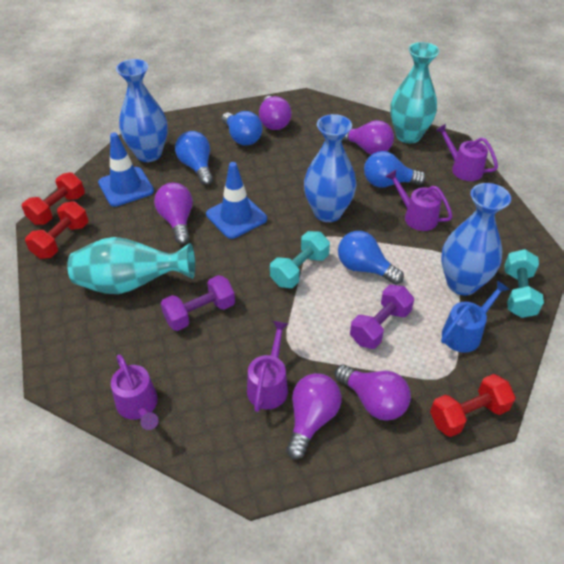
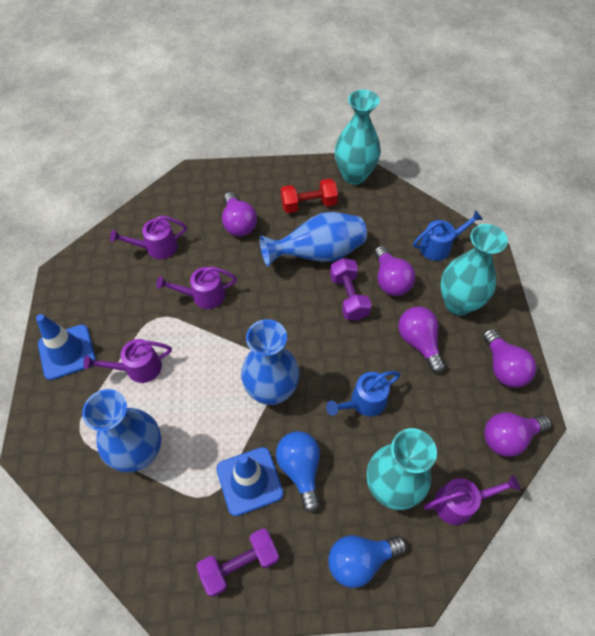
blue light bulb: [175,131,213,185] [222,111,263,145] [338,231,404,285] [364,151,426,187] = 4 -> [276,431,320,513] [328,535,407,588] = 2
blue watering can: [441,280,510,353] = 1 -> [326,371,401,416] [413,210,483,261] = 2
red dumbbell: [22,172,85,225] [25,201,88,259] [430,374,516,437] = 3 -> [281,179,338,213] = 1
turquoise dumbbell: [270,231,330,288] [504,249,544,318] = 2 -> none = 0
turquoise vase: [67,237,195,294] [390,42,440,143] = 2 -> [335,90,381,185] [367,428,437,510] [440,224,508,315] = 3

